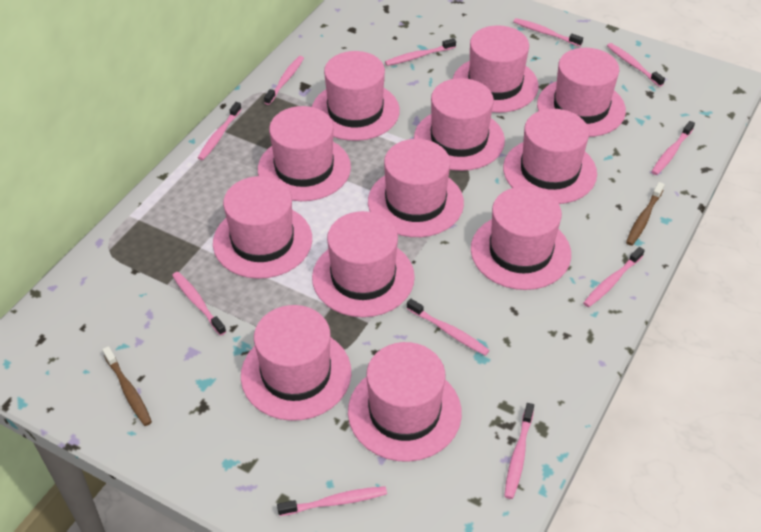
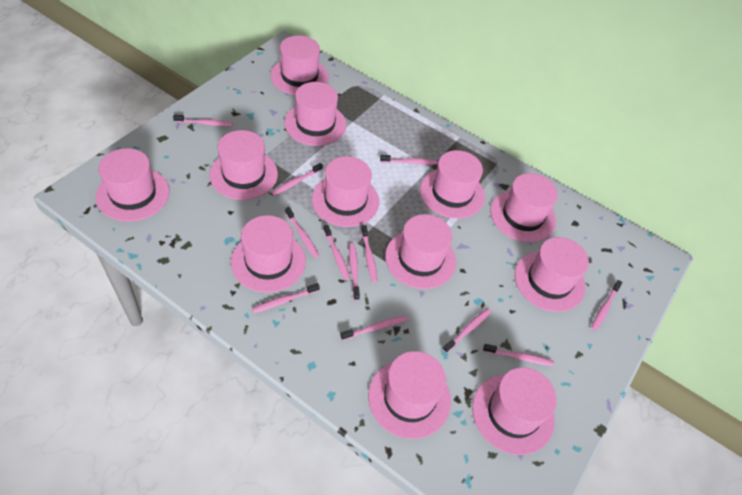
brown toothbrush: [102,346,152,426] [626,182,665,246] = 2 -> none = 0
pink toothbrush: [172,272,226,336] [198,102,241,160] [264,56,304,105] [277,486,387,516] [385,38,456,66] [406,299,490,356] [504,403,534,499] [513,18,583,47] [583,247,645,307] [607,43,665,87] [652,121,695,175] = 11 -> [173,114,233,127] [252,283,320,313] [271,163,323,196] [285,207,319,258] [323,224,350,280] [340,315,408,340] [349,243,360,301] [361,225,377,282] [380,155,438,165] [443,308,491,353] [483,344,554,366] [591,280,623,331] = 12

